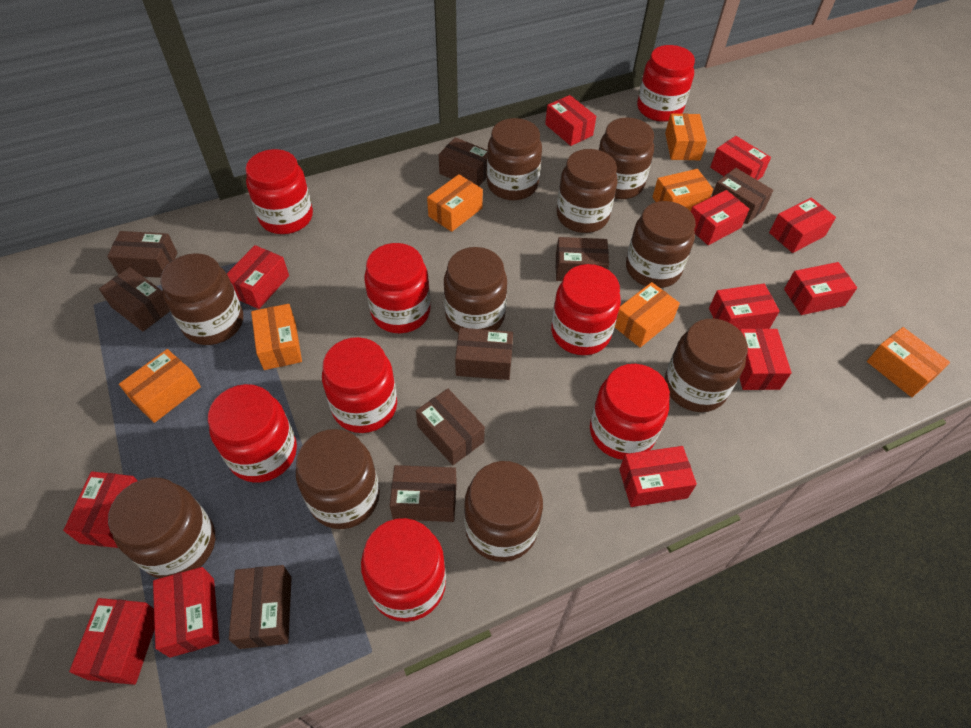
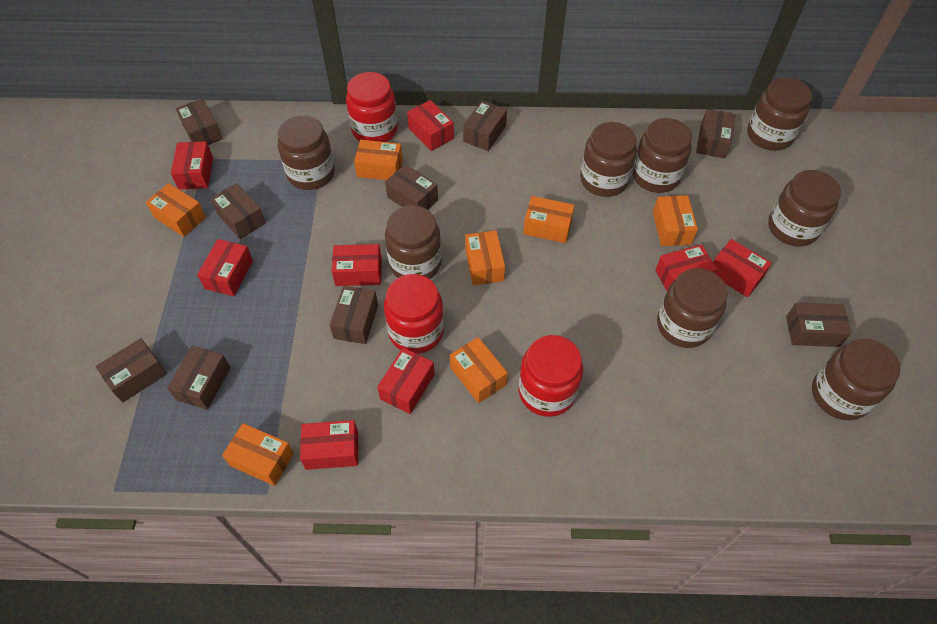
brown jar: [108,478,215,578] [160,253,243,345] [296,429,380,529] [444,247,507,333] [464,461,543,562] [487,118,542,200] [557,149,618,233] [599,117,654,199] [626,201,696,288] [665,319,748,412] = 10 -> [278,115,335,190] [385,205,442,279] [580,122,637,197] [633,118,692,193] [657,268,728,348] [747,77,812,151] [768,170,841,247] [812,339,901,420] = 8
red box: [63,471,138,548] [69,598,155,685] [153,567,219,658] [227,245,289,309] [545,95,596,146] [619,446,697,507] [691,190,749,245] [709,284,780,330] [710,136,771,180] [740,328,791,390] [769,198,836,253] [784,262,857,315] = 12 -> [171,141,213,189] [197,239,253,296] [300,420,358,470] [331,244,382,286] [377,348,435,414] [407,100,454,151] [655,244,717,291] [713,239,772,297] = 8
red jar: [208,384,297,483] [245,149,313,234] [322,337,397,433] [361,518,446,622] [364,243,431,333] [551,264,621,355] [590,364,670,460] [637,45,695,122] = 8 -> [346,72,398,142] [384,274,444,354] [519,335,583,417] = 3

